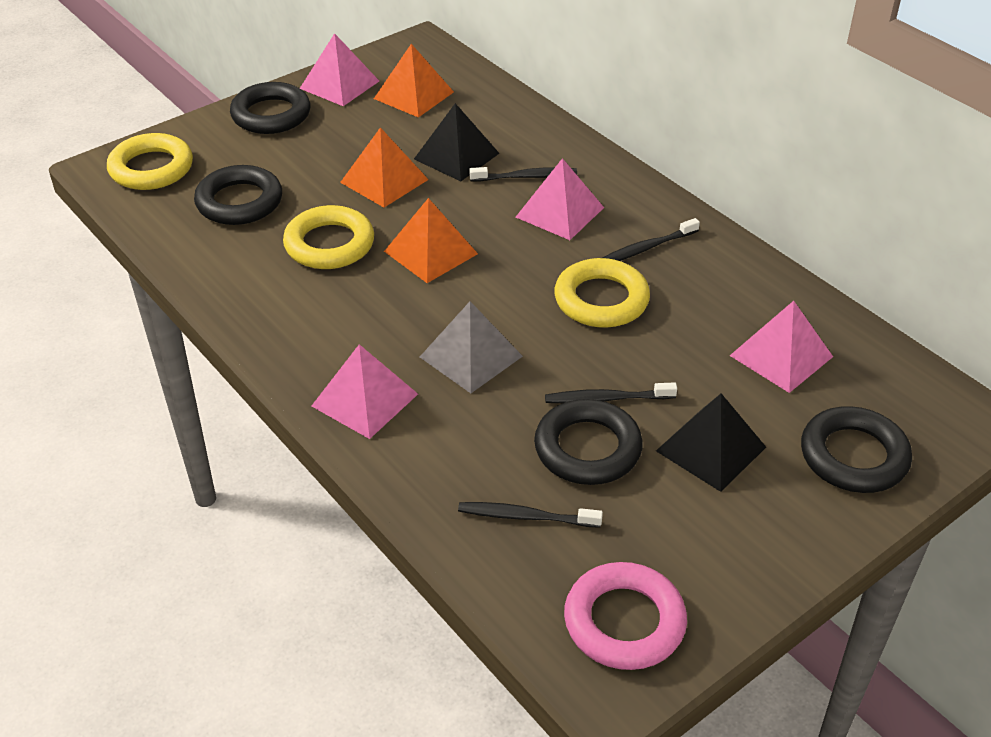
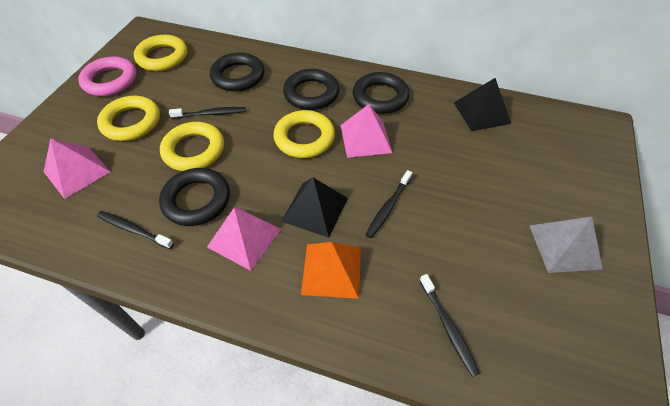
orange pyramid: [340,127,429,207] [374,44,454,118] [384,198,478,283] = 3 -> [301,242,361,299] = 1
pink pyramid: [300,33,379,106] [312,344,418,439] [516,158,604,240] [730,301,833,393] = 4 -> [44,138,110,199] [207,207,281,271] [341,104,392,158] = 3
yellow ring: [107,133,193,190] [283,205,374,269] [554,258,650,328] = 3 -> [97,96,160,141] [134,35,187,71] [160,122,224,171] [273,110,335,158] = 4

